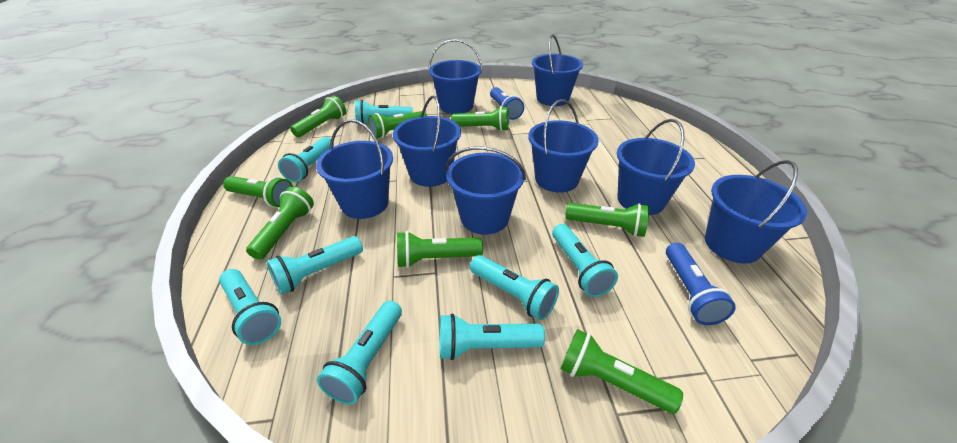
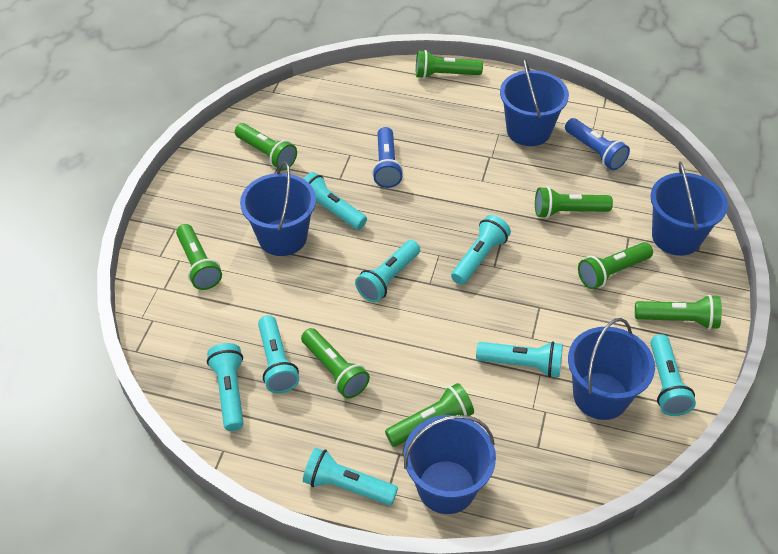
blue bucket: [316,119,393,219] [393,96,461,187] [428,39,482,114] [446,147,526,235] [528,99,599,193] [532,34,583,106] [617,119,695,215] [705,160,807,264] = 8 -> [240,161,316,256] [404,415,496,514] [500,58,569,146] [568,318,655,420] [650,161,728,256] = 5

